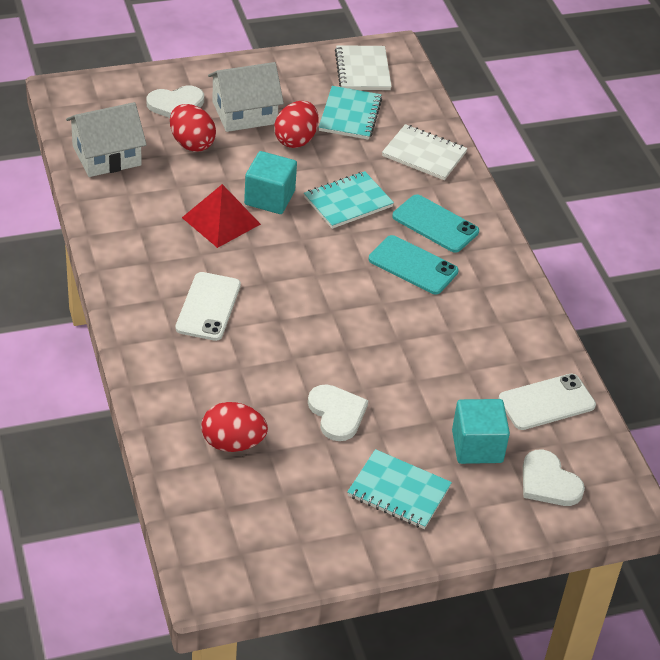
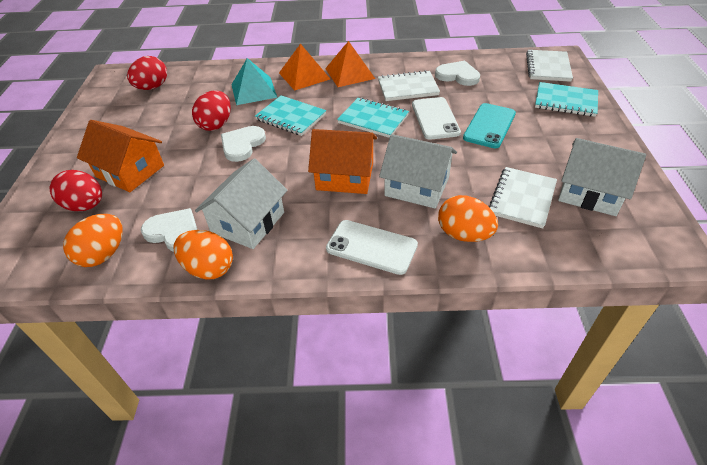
orange egg: none = 0 -> [63,214,123,267] [173,230,233,280] [438,195,498,242] = 3
orange house: none = 0 -> [77,120,164,192] [308,129,377,194] = 2
orange pyramid: none = 0 -> [279,43,330,91] [325,41,375,87] = 2
red pyramid: [182,184,261,248] = 1 -> none = 0
turquoise cube: [244,151,297,214] [452,399,510,464] = 2 -> none = 0
turquoise phone: [369,235,459,294] [392,194,479,253] = 2 -> [463,103,516,148] = 1
turquoise pyramid: none = 0 -> [231,58,278,105] = 1
white house: [66,102,147,177] [208,62,284,132] = 2 -> [195,158,287,249] [379,134,457,209] [558,138,646,216] = 3
white notebook: [335,45,392,90] [382,124,468,180] = 2 -> [378,70,440,101] [489,167,557,229] [526,50,573,82] = 3

